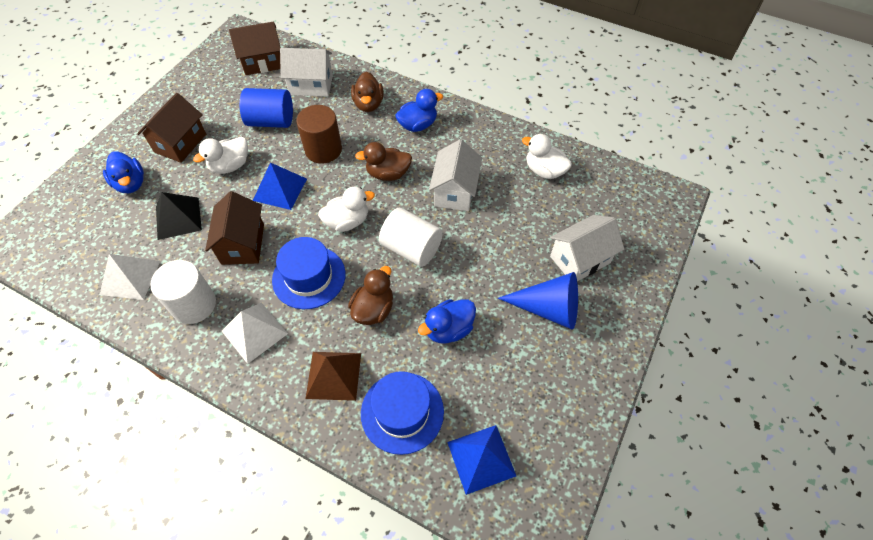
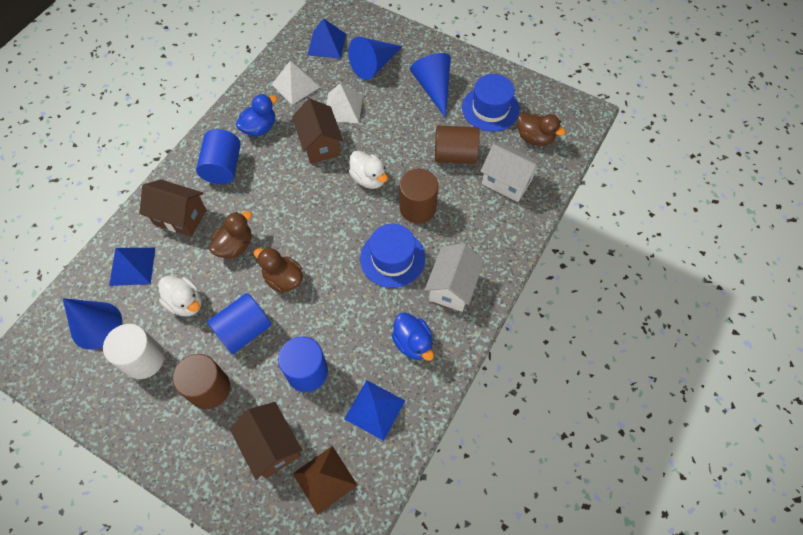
black pyramid: [156,192,202,240] = 1 -> none = 0
blue cone: [498,272,578,330] = 1 -> [63,298,122,350] [348,37,403,80] [410,53,451,118] = 3
blue cylinder: [240,88,293,128] = 1 -> [196,129,241,184] [207,293,271,354] [278,336,328,392] = 3
blue duck: [103,151,144,193] [395,89,443,132] [418,299,476,344] = 3 -> [236,94,278,136] [391,313,434,361] = 2
blue pyramid: [253,162,307,210] [447,425,516,495] = 2 -> [109,248,155,286] [307,18,346,59] [344,380,405,441] = 3
brown cylinder: [296,105,342,164] = 1 -> [173,354,230,409] [399,169,439,223] [435,126,480,164] = 3
white cylinder: [150,260,216,324] [379,208,443,267] = 2 -> [103,324,164,379] = 1
white duck: [193,137,248,174] [318,187,375,232] [522,134,572,179] = 3 -> [158,276,202,316] [349,151,388,189] = 2
white house: [280,48,333,97] [429,139,482,211] [550,215,624,281] = 3 -> [425,243,484,312] [480,142,542,202] = 2

